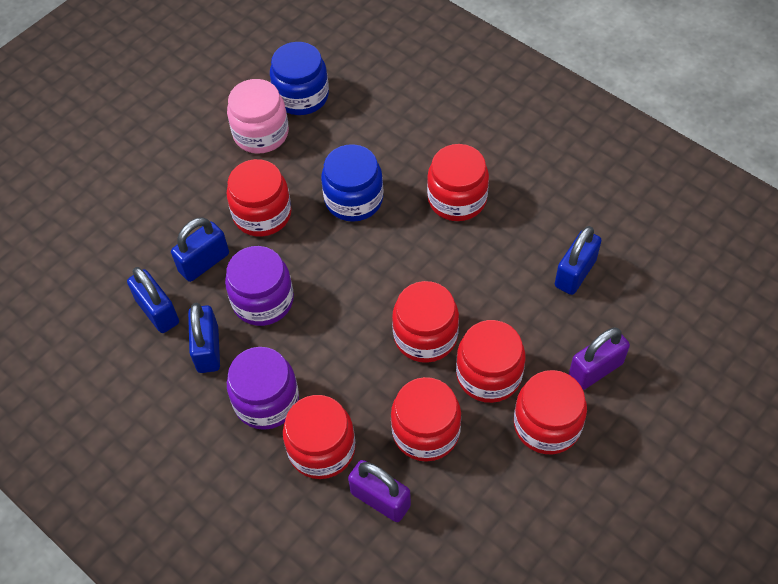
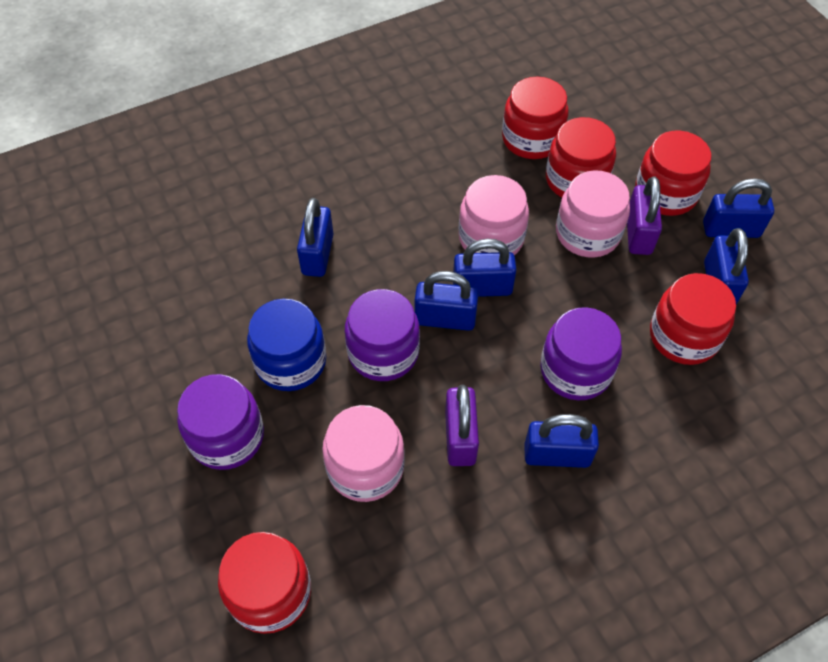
blue jar: [270,42,329,115] [321,144,383,222] = 2 -> [247,299,326,391] = 1
blue padlock: [127,267,179,333] [171,217,229,282] [188,303,220,373] [555,226,602,295] = 4 -> [297,198,333,277] [415,271,479,331] [453,239,516,297] [524,414,599,468] [703,178,774,238] [704,228,749,305] = 6
pink jar: [227,79,289,154] = 1 -> [322,405,405,502] [458,175,529,255] [556,170,630,258] = 3
purple jar: [225,246,294,326] [227,347,299,430] = 2 -> [177,374,264,470] [345,289,420,381] [540,307,622,400] = 3
red jar: [226,159,292,237] [283,395,355,479] [391,377,461,462] [392,281,459,363] [427,144,489,221] [456,320,525,403] [514,370,587,454] = 7 -> [218,532,311,634] [502,77,569,159] [546,117,616,198] [635,131,712,216] [650,273,736,365] = 5

